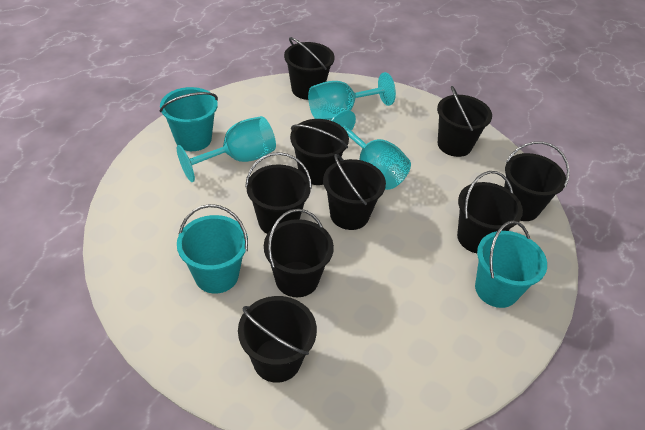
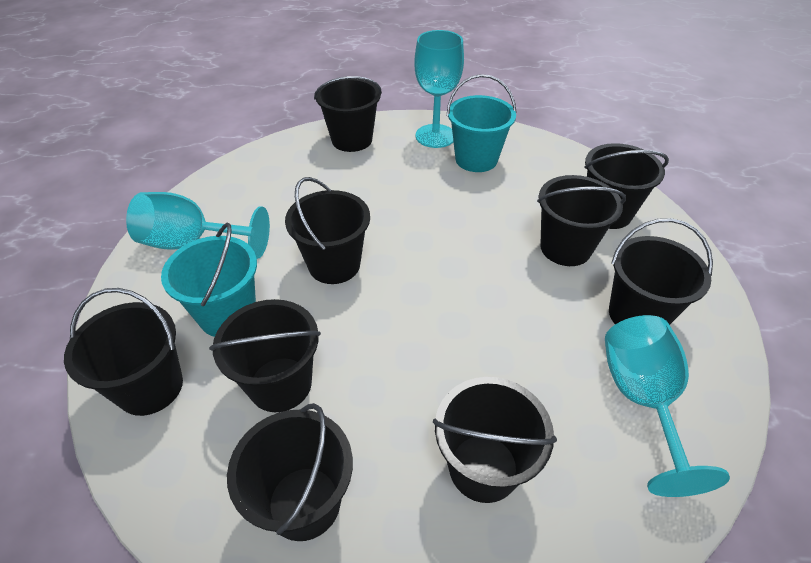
turquoise bucket: [160,87,218,151] [177,204,248,294] [475,221,547,308] = 3 -> [161,223,257,337] [447,74,517,172] = 2

